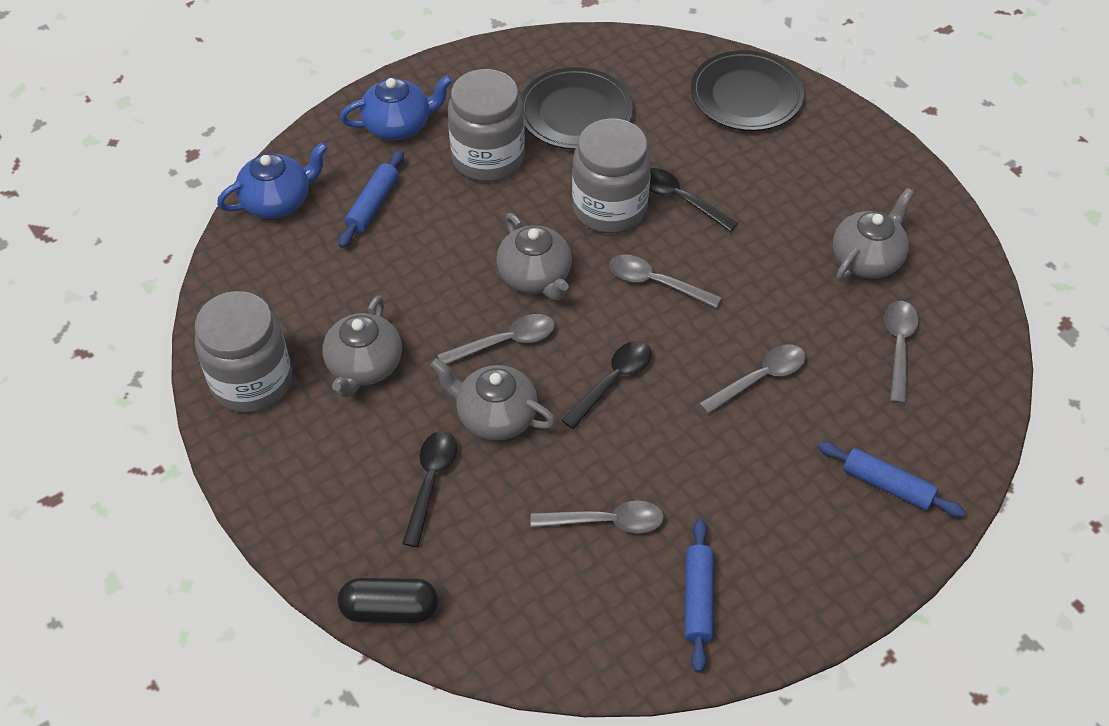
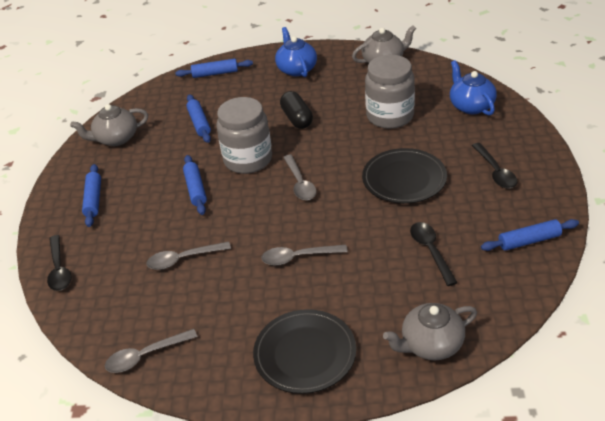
blue rolling pin: [338,150,404,248] [685,519,713,673] [817,442,966,517] = 3 -> [82,164,101,227] [175,59,253,78] [183,155,207,215] [186,94,211,143] [481,219,579,251] = 5
grey jar: [195,291,292,413] [448,69,525,182] [572,118,651,233] = 3 -> [216,97,272,174] [365,55,415,129] = 2
grey spoon: [438,314,555,364] [531,500,664,533] [609,254,722,308] [699,344,806,414] [884,301,919,404] = 5 -> [105,329,198,373] [146,241,231,270] [261,245,348,266] [283,155,317,200] = 4
grey teapot: [323,295,402,398] [431,358,556,440] [496,213,572,300] [833,188,914,281] = 4 -> [70,104,148,146] [352,25,416,63] [383,303,477,360] = 3

